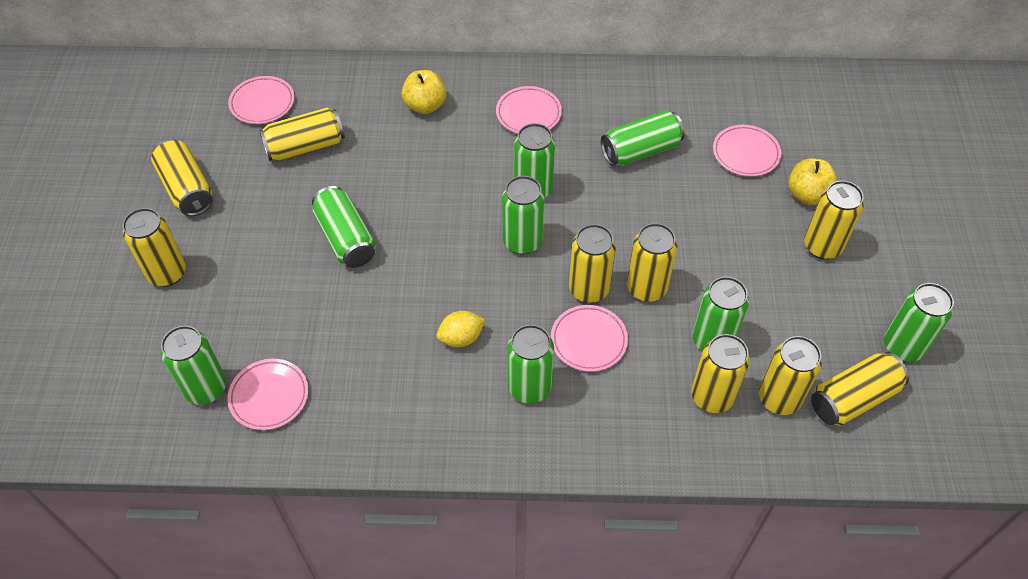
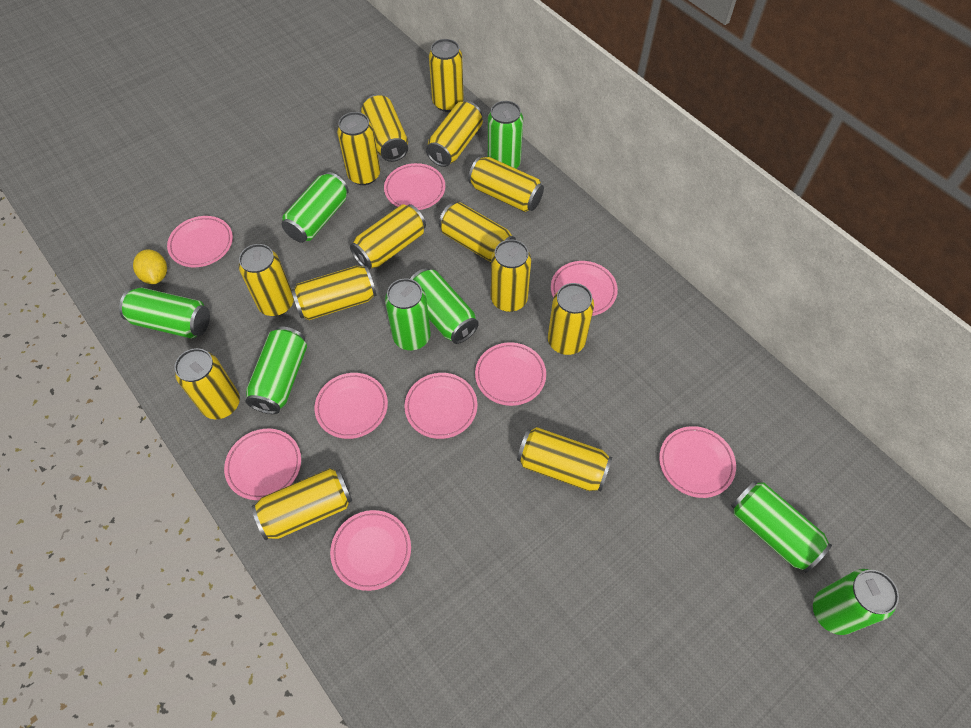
pink plate: [227,359,308,430] [228,76,295,124] [496,86,562,134] [551,305,628,372] [713,125,782,177] = 5 -> [167,216,233,267] [224,429,301,500] [314,373,388,439] [330,510,411,591] [384,163,445,210] [404,373,477,439] [475,342,546,406] [551,261,618,316] [659,426,736,498] = 9
yellow apple: [401,70,447,114] [788,158,838,205] = 2 -> none = 0
yellow can: [123,208,186,287] [151,139,213,216] [259,107,345,161] [569,224,616,303] [627,223,677,302] [691,334,750,413] [759,336,822,415] [804,181,864,259] [811,352,909,426] = 9 -> [174,348,240,419] [239,244,294,316] [252,468,352,540] [291,266,377,320] [337,112,380,185] [350,204,426,270] [361,94,408,162] [426,101,483,167] [429,39,464,112] [439,202,516,262] [468,156,544,212] [491,239,531,312] [517,427,612,492] [548,283,594,355] = 14

